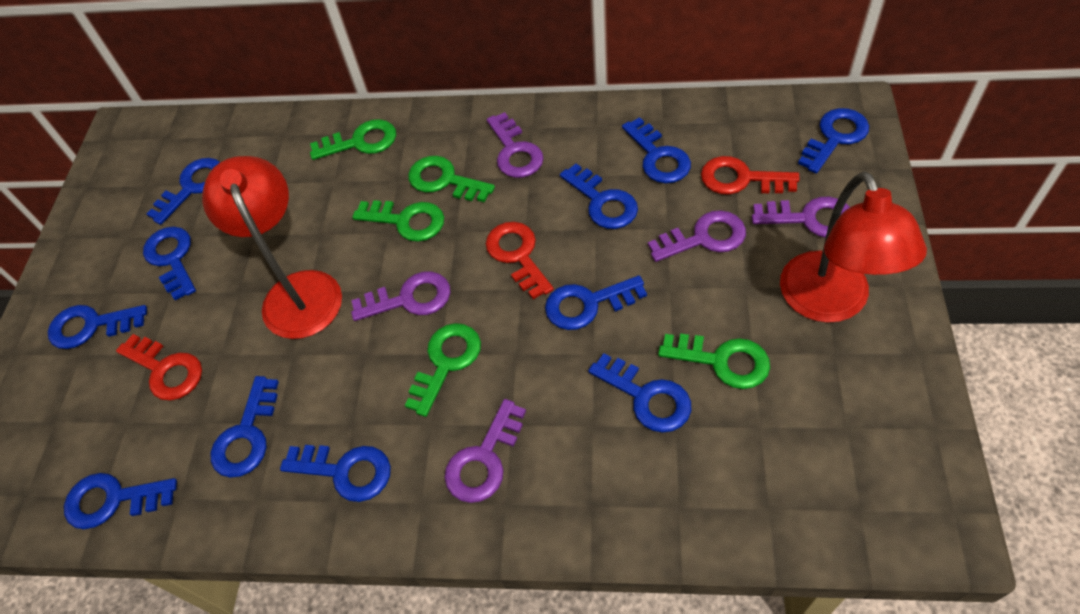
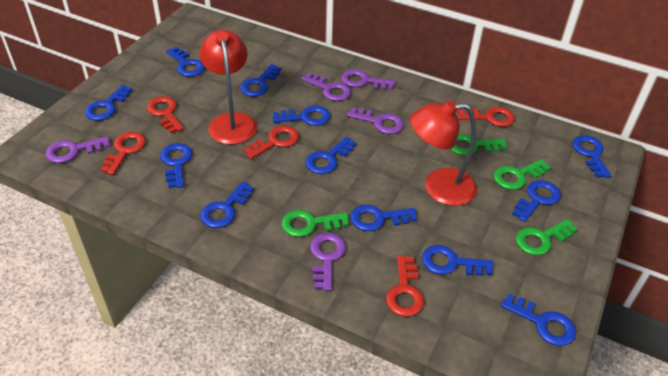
blue key: [48,305,147,349] [64,473,177,529] [143,227,196,300] [146,158,220,225] [211,376,279,478] [280,445,391,502] [545,275,647,330] [560,164,638,229] [588,353,691,433] [622,117,691,183] [798,108,869,174] = 11 -> [85,85,133,121] [160,143,192,188] [166,47,205,77] [200,182,254,228] [240,64,281,97] [273,105,330,126] [305,137,356,174] [350,204,417,231] [422,245,494,276] [501,294,576,346] [512,180,561,222] [572,135,611,178] = 12
green key: [310,119,396,160] [352,200,444,242] [405,323,481,417] [408,156,495,202] [658,333,770,389] = 5 -> [282,210,349,237] [450,134,507,156] [493,159,550,190] [516,219,578,256] = 4
red key: [116,334,202,400] [486,222,554,299] [701,156,800,195] = 3 -> [101,132,146,175] [147,96,184,133] [244,126,299,159] [386,255,424,317] [458,107,515,127] = 5

